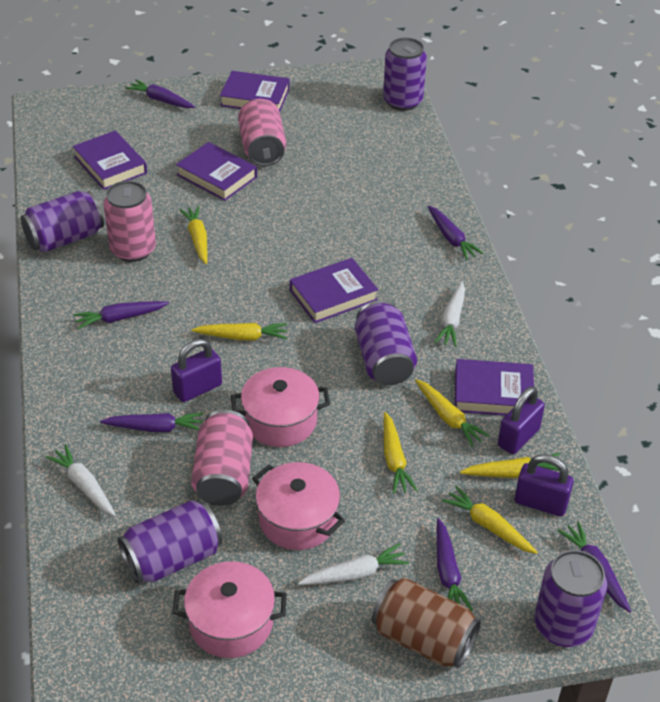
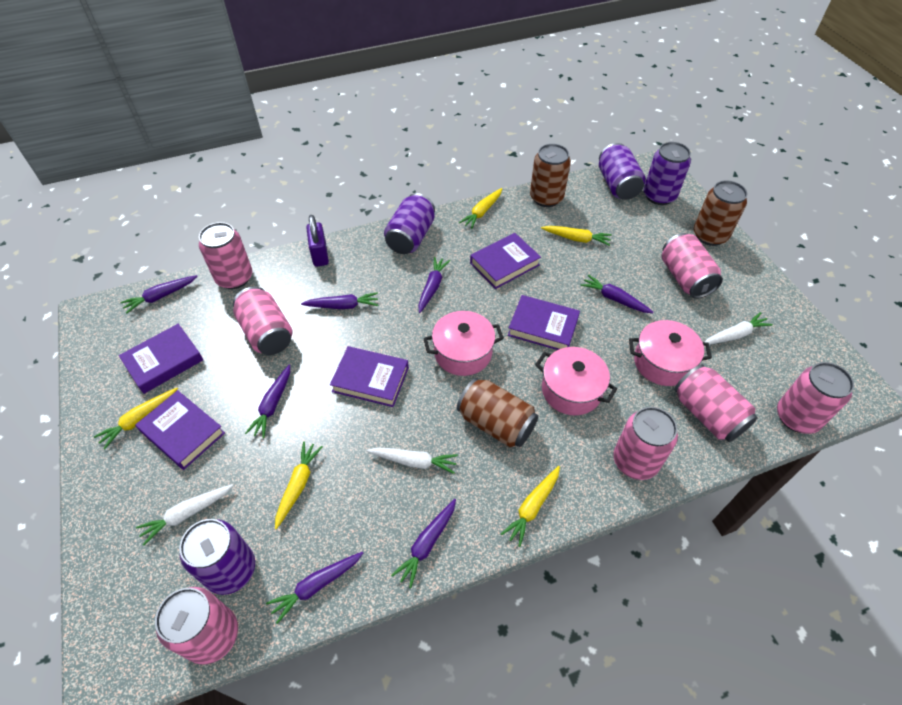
brown can: [372,578,481,668] = 1 -> [457,378,538,447] [530,144,571,207] [694,180,747,246] = 3
pink can: [103,181,156,262] [191,410,253,506] [238,99,286,166] = 3 -> [155,587,238,665] [199,222,252,289] [233,286,292,355] [613,407,678,480] [662,233,723,299] [674,364,758,442] [777,362,854,434] = 7
purple can: [21,191,104,253] [118,500,222,584] [355,300,417,385] [383,38,427,111] [534,550,607,647] = 5 -> [180,519,255,595] [384,193,435,254] [599,143,646,200] [644,142,691,205] = 4
purple carrot: [74,301,169,329] [100,413,204,432] [126,79,195,108] [428,205,484,260] [437,518,473,611] [557,521,631,613] = 6 -> [120,275,198,314] [245,364,290,438] [266,551,363,624] [301,292,378,309] [391,499,456,588] [418,257,450,313] [580,275,654,313] = 7
purple padlock: [171,339,222,402] [498,386,545,454] [515,454,574,517] = 3 -> [306,215,329,267] = 1
yellow carrot: [179,206,208,264] [191,323,288,340] [384,412,417,494] [415,379,490,447] [442,486,538,554] [460,453,560,478] = 6 -> [94,388,178,449] [275,441,323,529] [459,188,502,229] [501,466,560,547] [541,226,612,246] = 5

